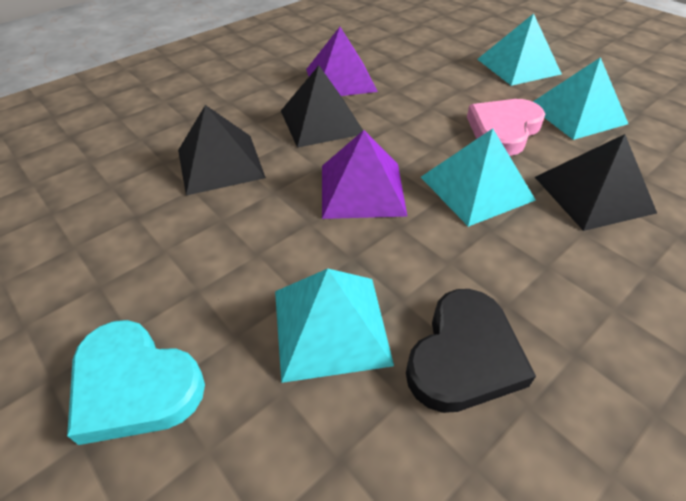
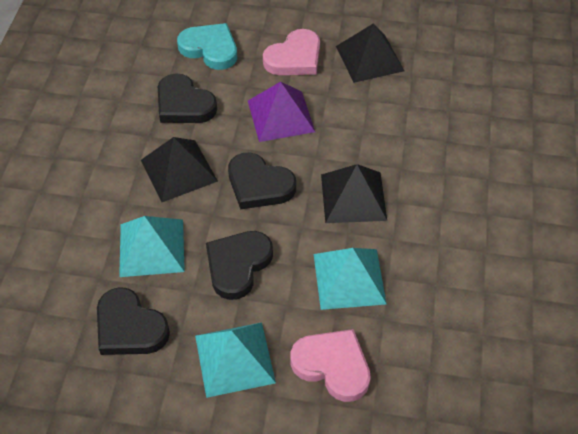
black heart: [406,289,536,413] = 1 -> [97,287,170,355] [158,73,217,123] [206,231,273,300] [228,153,296,209] = 4
pink heart: [467,99,545,156] = 1 -> [263,29,320,75] [290,329,371,402] = 2
purple pyramid: [306,27,378,96] [322,130,408,219] = 2 -> [248,82,315,142] = 1
turquoise pyramid: [275,269,394,383] [421,128,536,227] [477,13,562,86] [533,57,628,140] = 4 -> [119,216,185,277] [195,323,276,398] [314,248,387,310] = 3

